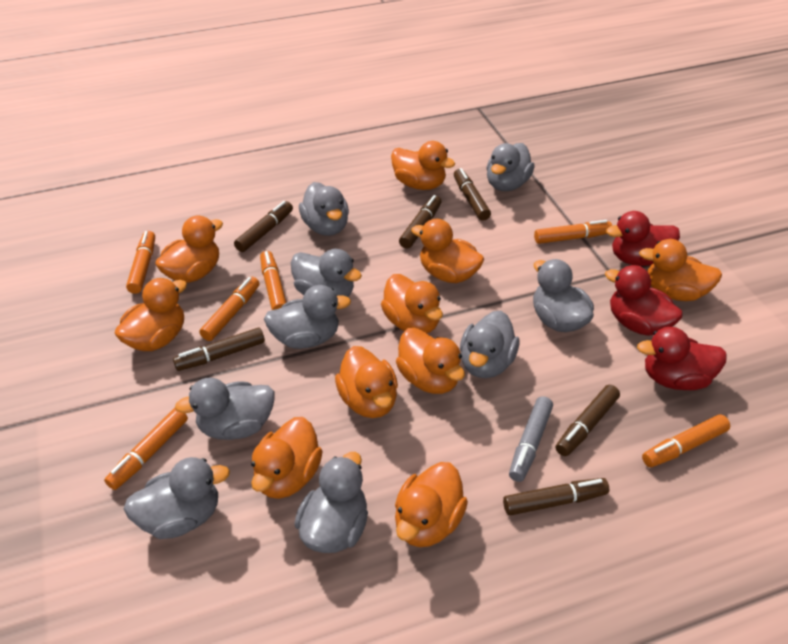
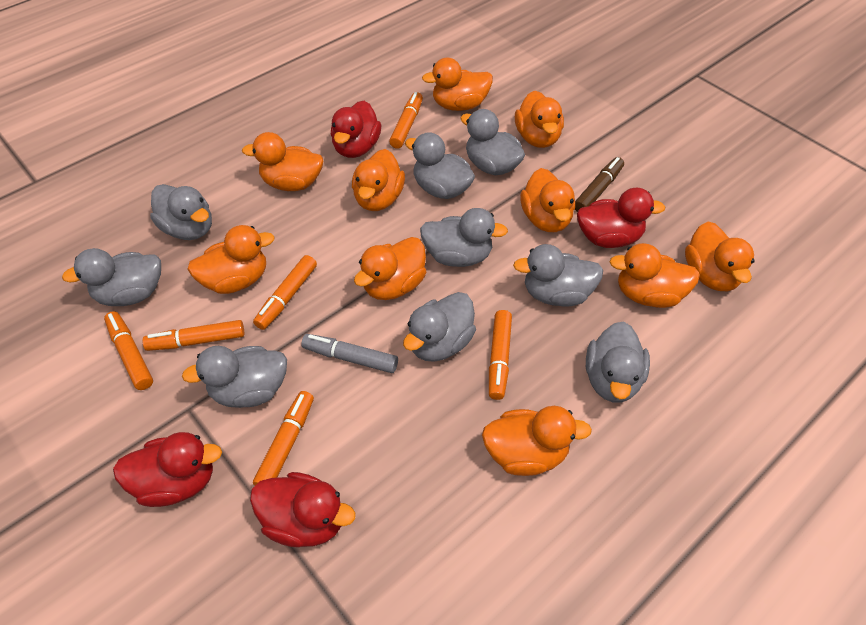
brown marker: [173,327,265,371] [234,201,293,252] [399,195,441,249] [454,168,491,221] [503,478,609,516] [555,385,620,456] = 6 -> [575,157,624,211] = 1
red duck: [605,265,683,336] [606,211,680,266] [637,327,727,390] = 3 -> [113,432,222,507] [250,472,356,548] [331,101,381,158] [577,188,665,248] = 4

